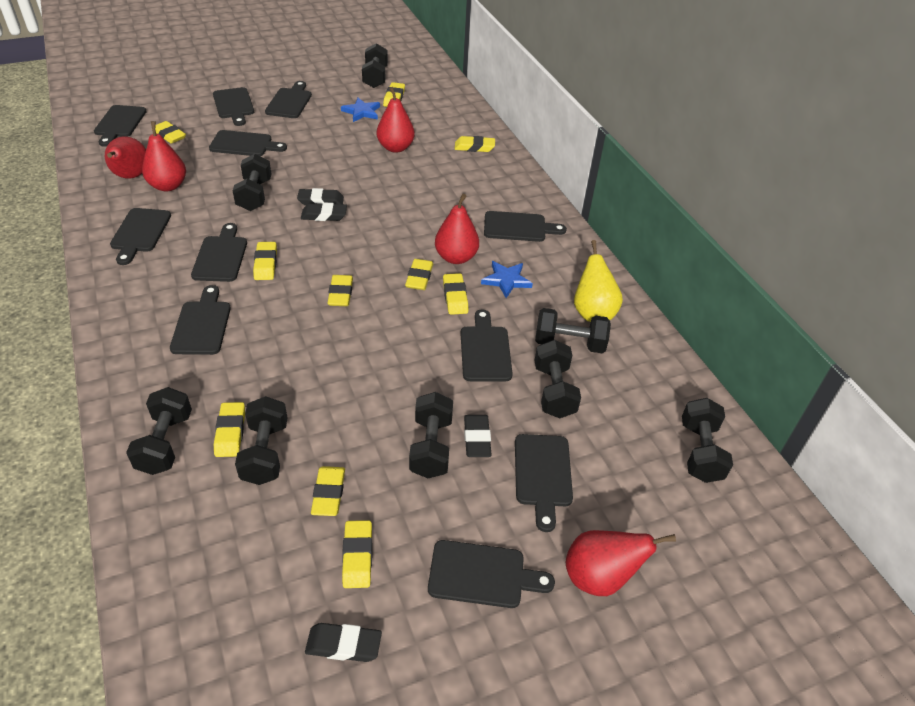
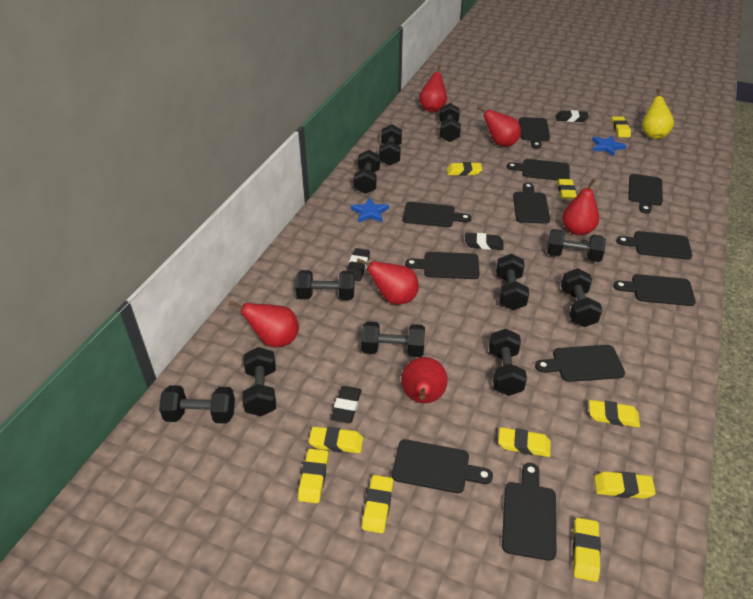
black dumbbell: [126,387,192,475] [233,154,271,211] [235,396,288,485] [362,43,388,88] [409,392,453,478] [535,308,611,353] [535,340,581,418] [682,398,733,483] = 8 -> [159,385,235,424] [242,347,276,416] [296,270,355,300] [354,150,380,194] [361,321,425,357] [379,124,402,166] [439,103,461,142] [489,329,527,396] [496,254,529,310] [547,229,606,262] [561,268,602,327] = 11
red pear: [105,136,146,179] [142,121,186,191] [377,87,415,153] [435,194,479,264] [566,530,676,596] = 5 -> [229,301,299,347] [357,258,419,304] [401,357,448,403] [419,65,447,112] [477,106,521,146] [562,179,599,236] = 6

